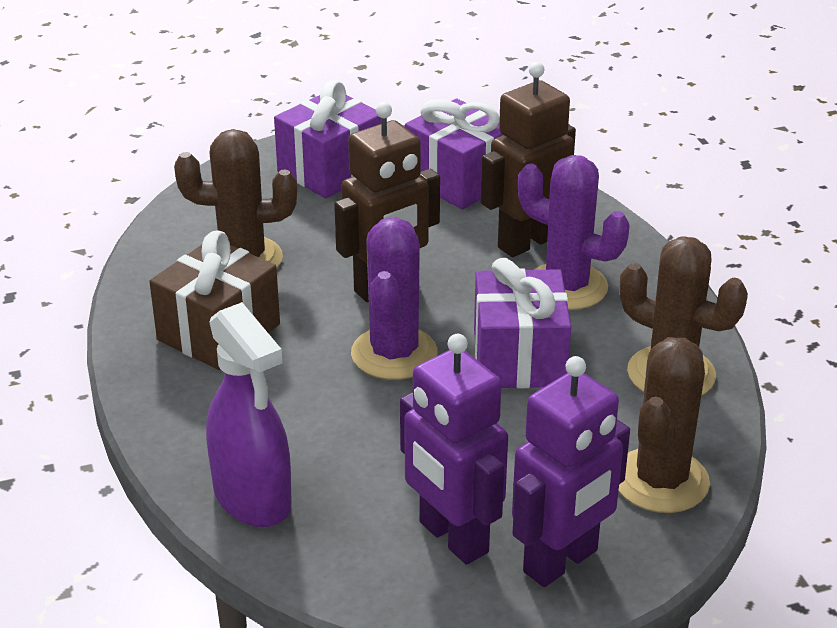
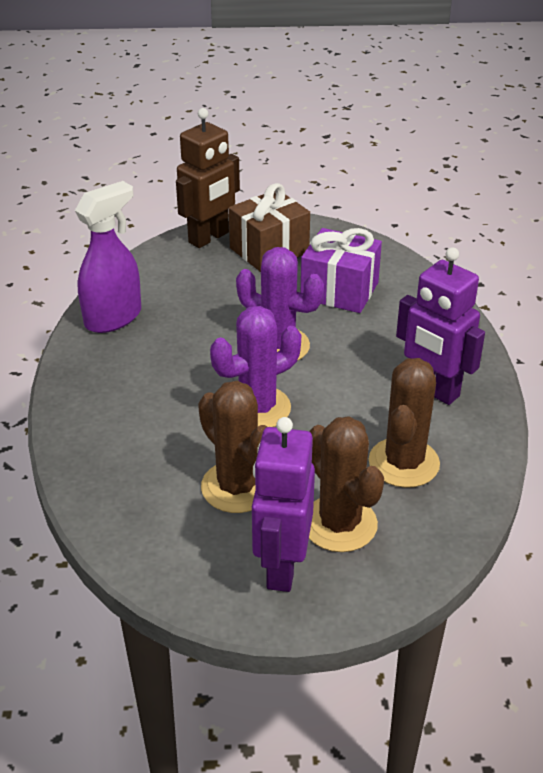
brown robot: [334,102,440,302] [481,62,576,257] = 2 -> [176,108,240,248] = 1
purple gift: [274,80,381,198] [405,98,503,209] [474,258,571,388] = 3 -> [301,228,382,313] = 1

